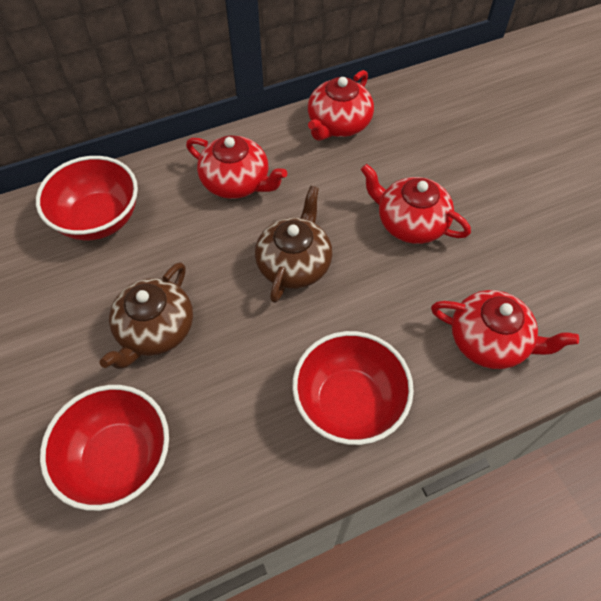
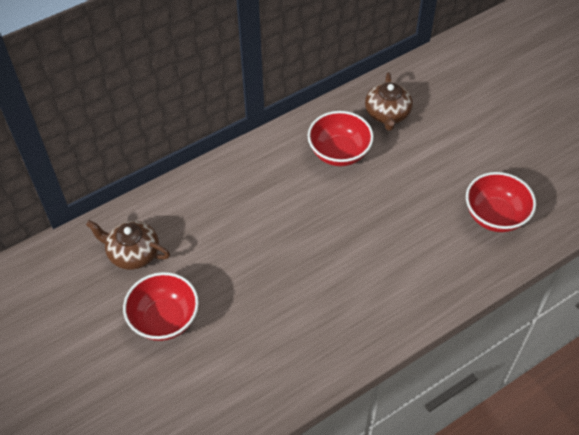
red teapot: [186,135,287,199] [308,70,374,141] [361,164,471,244] [431,290,579,369] = 4 -> none = 0

